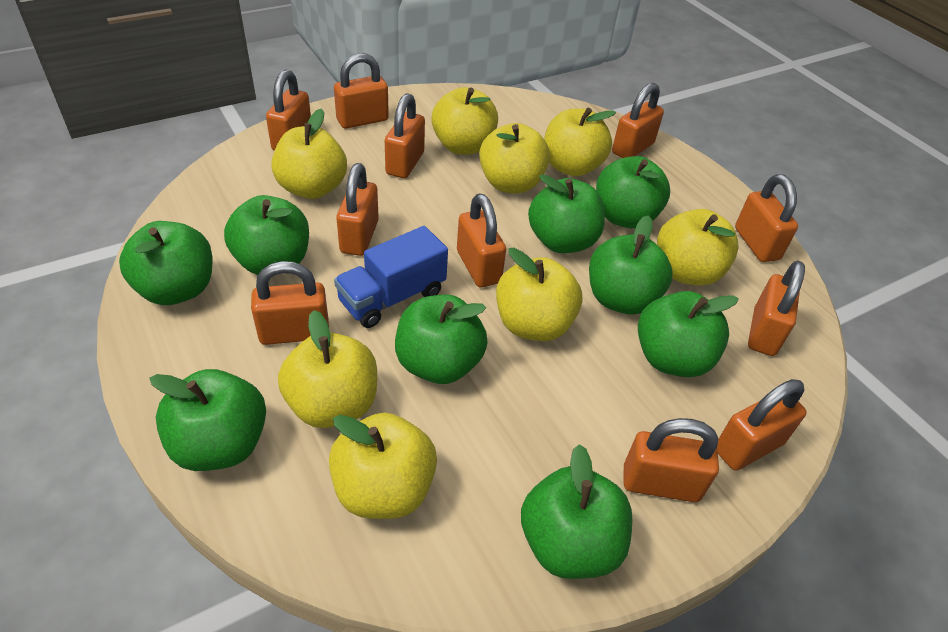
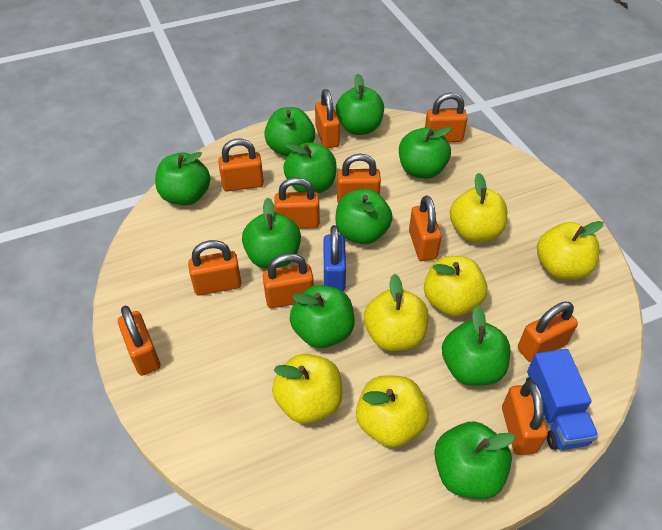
blue padlock: none = 0 -> [323,225,346,291] = 1
green apple: [119,221,212,305] [150,369,266,471] [224,195,309,275] [395,295,488,384] [521,444,632,579] [528,174,605,253] [589,216,673,314] [596,156,670,228] [638,291,738,377] = 9 -> [155,152,210,205] [242,198,301,269] [264,107,315,157] [283,142,337,193] [290,285,355,348] [335,189,393,244] [336,74,384,135] [399,127,452,179] [434,422,515,499] [442,306,510,386] = 10
yellow apple: [271,109,347,199] [278,310,377,428] [329,413,437,519] [431,87,498,155] [479,123,550,194] [496,248,583,341] [544,107,616,177] [657,209,739,286] = 8 -> [272,354,342,424] [356,375,429,447] [364,274,429,351] [424,256,488,316] [450,173,507,242] [537,221,604,280] = 6

